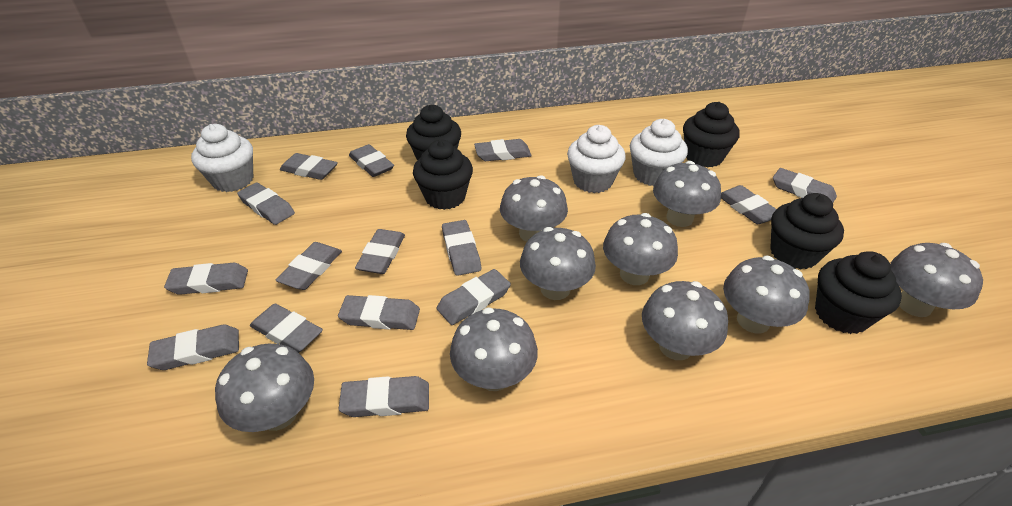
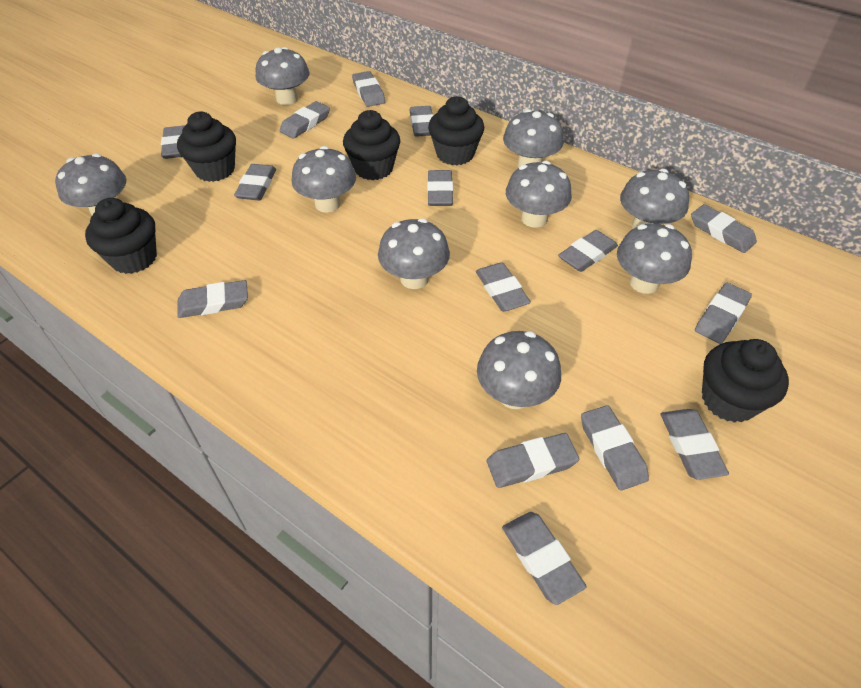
white cupcake: [191,124,253,192] [567,125,626,193] [630,119,688,186] = 3 -> none = 0

